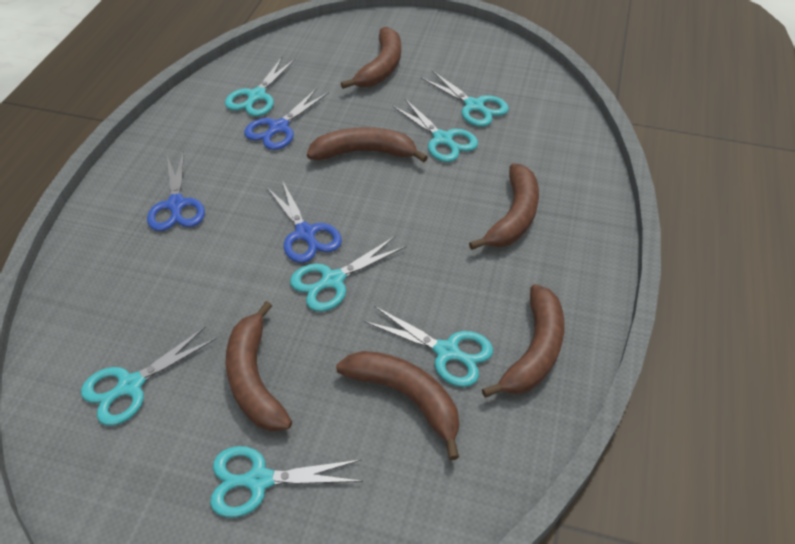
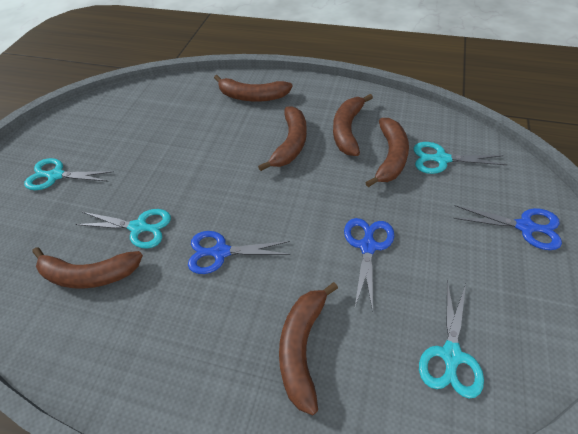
turquoise scissors: [81,327,216,426] [210,446,363,518] [225,57,295,116] [290,236,406,312] [364,306,493,387] [392,99,478,162] [421,71,509,127] = 7 -> [24,158,114,190] [75,209,171,248] [413,142,507,174] [419,280,484,399] = 4

